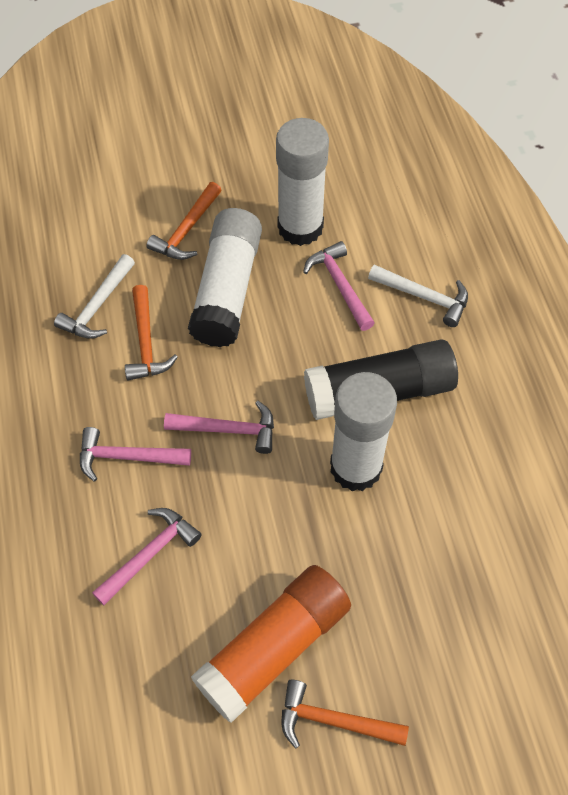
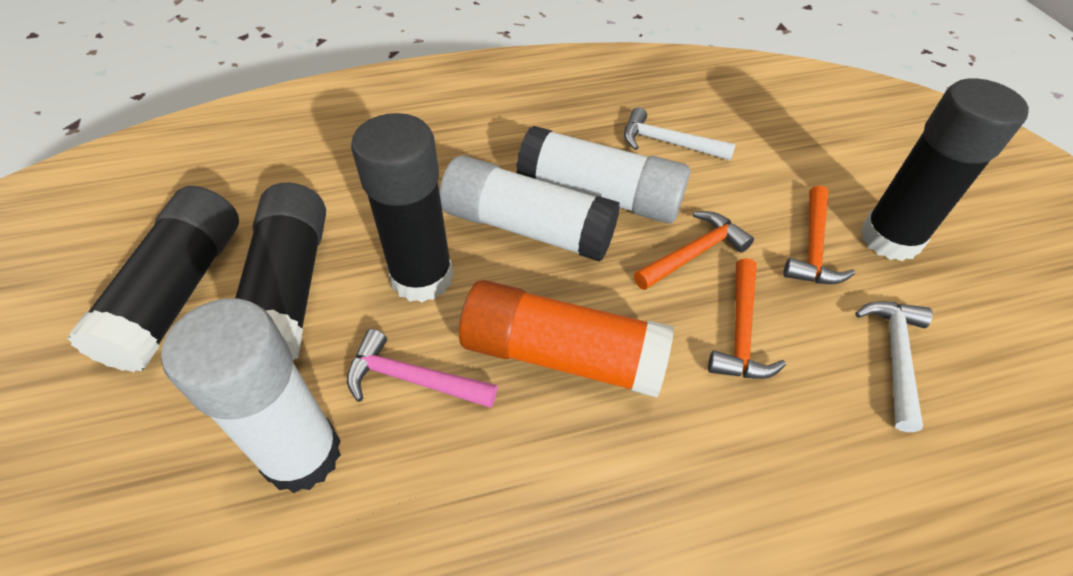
black glue stick: [304,339,458,420] = 1 -> [67,186,239,372] [235,183,326,361] [351,113,453,302] [860,78,1029,261] = 4
pink hammer: [80,427,191,482] [92,508,202,606] [164,401,274,454] [303,241,374,331] = 4 -> [347,329,498,408] = 1

